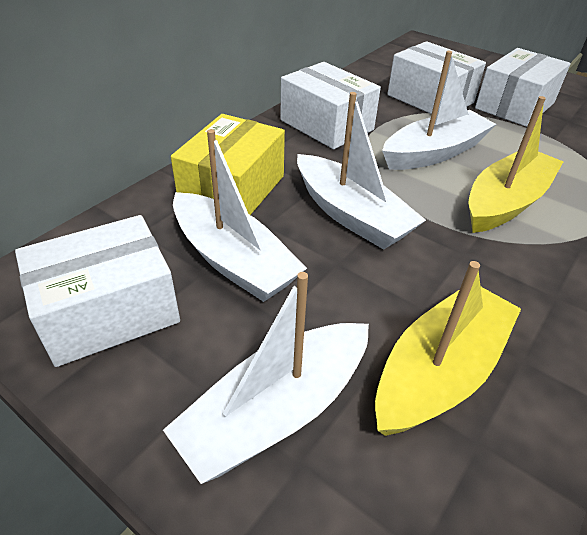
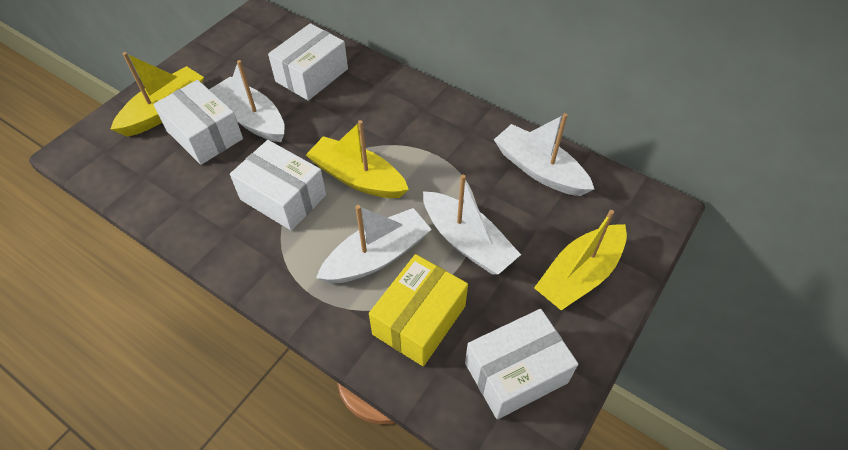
yellow boat: [375,261,521,436] [468,96,563,233] = 2 -> [111,52,204,137] [306,120,409,198] [534,210,627,310] = 3

